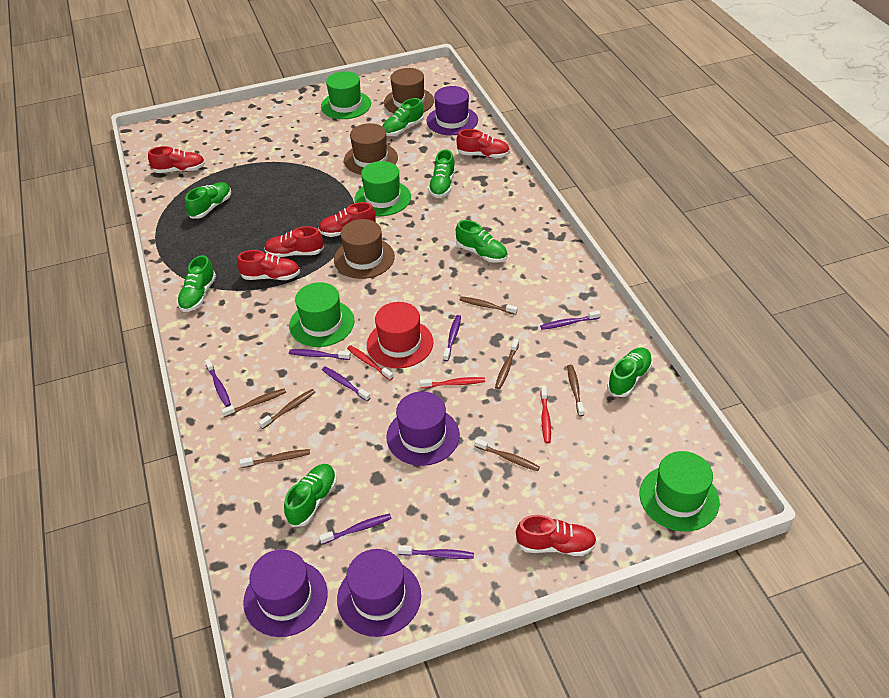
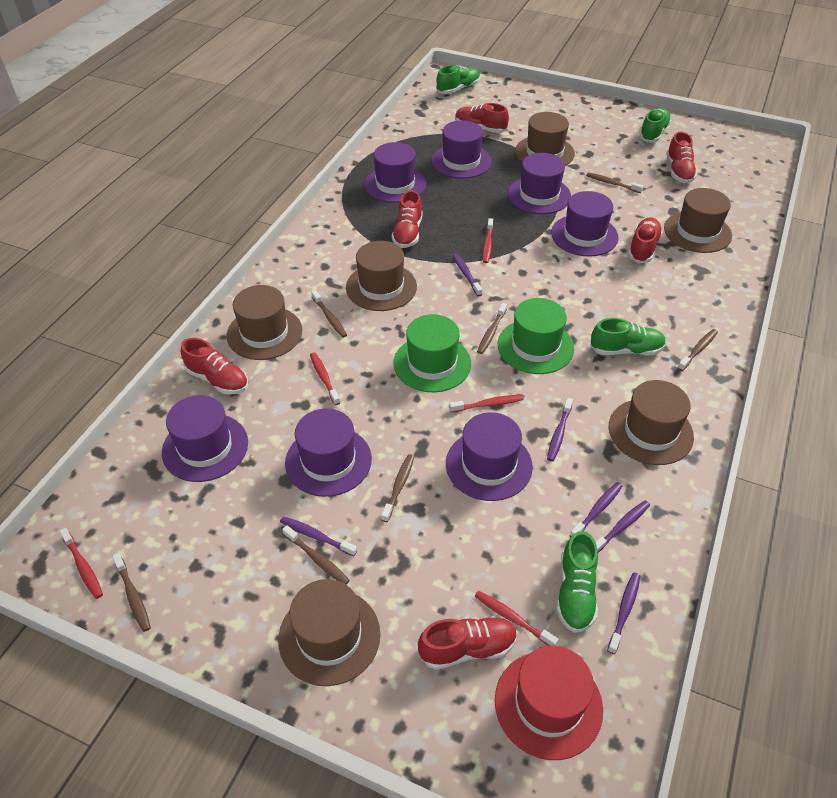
brown hat: [334,219,395,279] [344,123,398,175] [384,68,434,113] = 3 -> [226,285,302,360] [278,579,381,686] [346,241,417,311] [515,112,575,166] [609,380,694,465] [664,188,732,253] = 6
green hat: [289,282,355,347] [321,71,371,119] [354,161,411,216] [639,451,719,532] = 4 -> [393,314,471,392] [498,298,574,374] = 2
green shoe: [177,255,216,312] [185,182,231,219] [284,464,337,527] [382,98,424,136] [428,149,455,198] [456,220,508,263] [607,347,653,397] = 7 -> [436,65,480,94] [556,531,598,633] [590,318,666,355] [639,108,671,142] = 4
purple hat: [243,549,328,637] [337,549,421,637] [386,391,460,466] [427,86,478,135] = 4 -> [162,395,248,482] [285,408,372,497] [364,142,426,203] [431,120,492,179] [446,412,533,501] [508,153,571,214] [551,191,619,257] = 7
purple toothbrush: [205,359,231,407] [289,349,351,360] [319,513,392,544] [322,366,370,401] [398,545,474,559] [443,315,461,361] [540,310,601,330] = 7 -> [280,516,357,556] [453,254,482,296] [547,398,573,461] [570,482,622,537] [596,500,650,552] [607,573,640,654] = 6
red toothbrush: [347,345,394,380] [420,377,485,388] [540,386,551,444] = 3 -> [59,528,103,599] [310,353,340,405] [449,395,524,413] [475,591,559,646] [483,218,493,263] = 5

